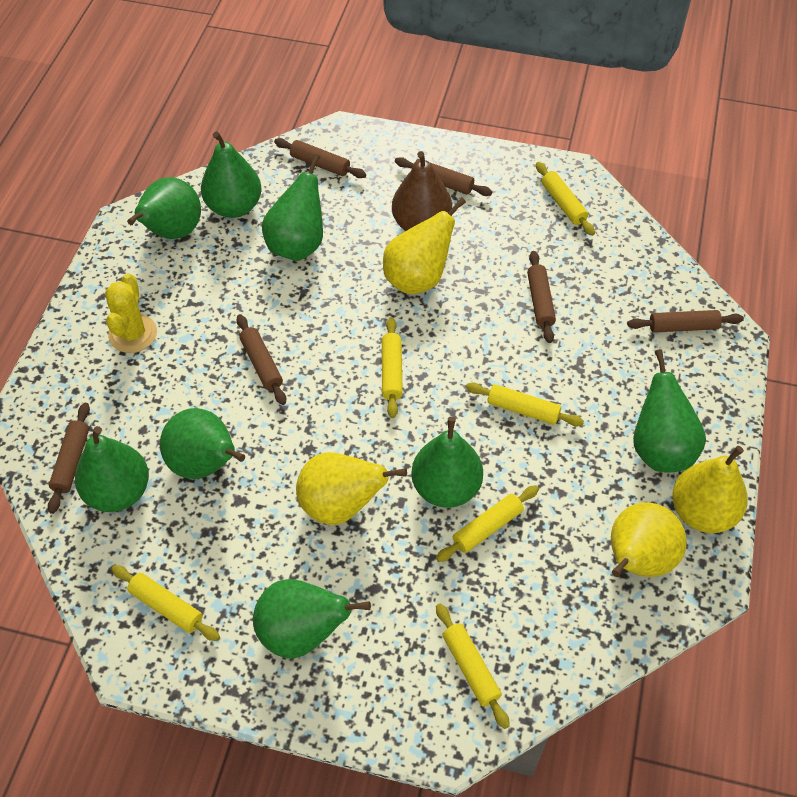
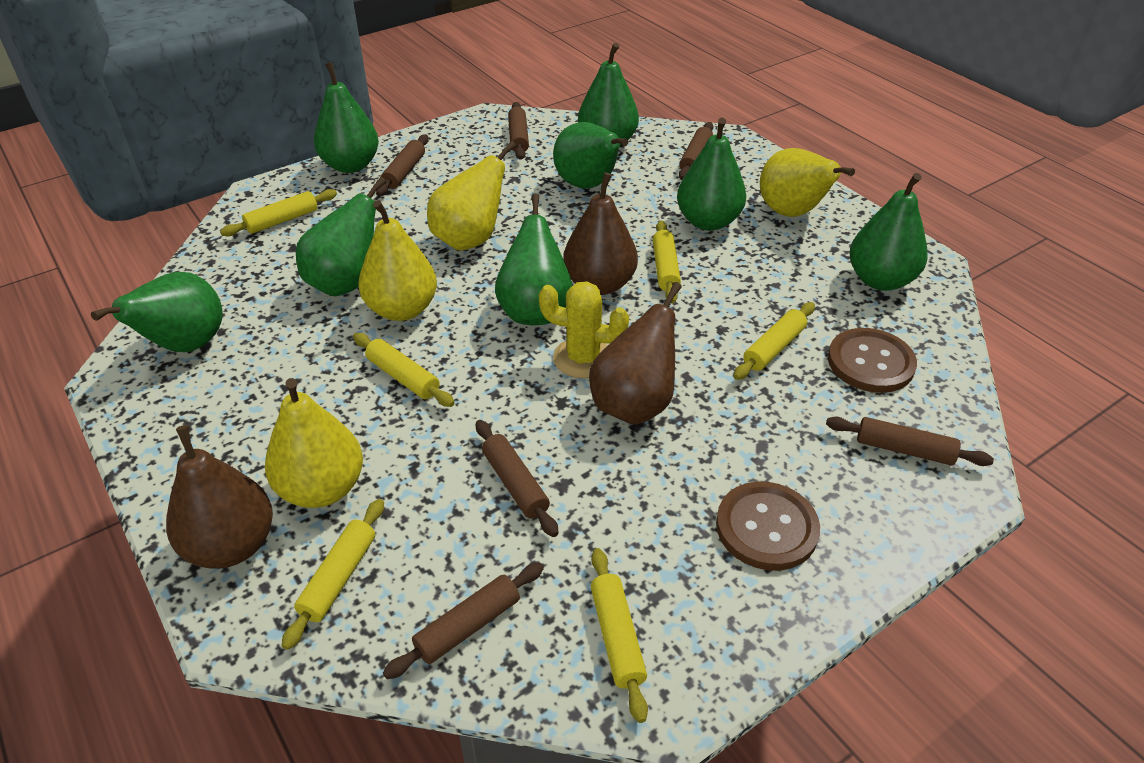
brown button: none = 0 -> [716,482,820,571] [828,328,917,393] = 2
brown pear: [392,151,452,231] = 1 -> [166,425,273,569] [563,172,638,295] [589,282,682,425] = 3

